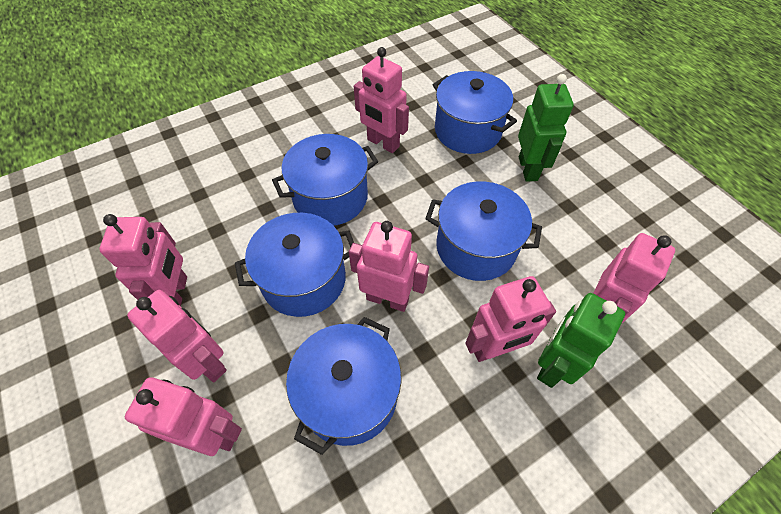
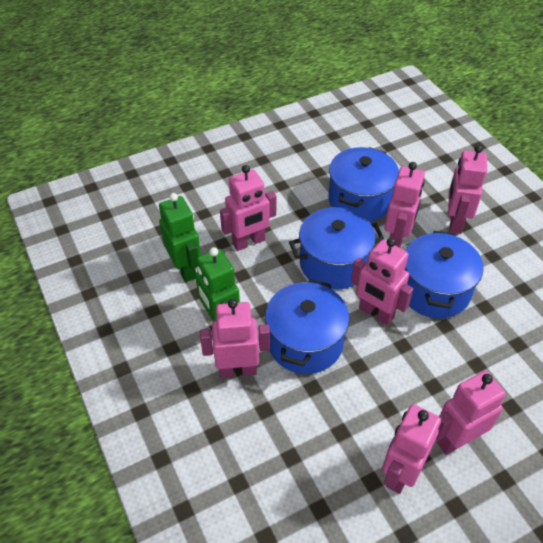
blue pot: [235,213,354,317] [272,134,378,226] [286,317,402,455] [425,181,542,281] [433,71,517,154] = 5 -> [265,279,349,374] [289,207,384,290] [328,147,399,222] [404,231,484,319] = 4

